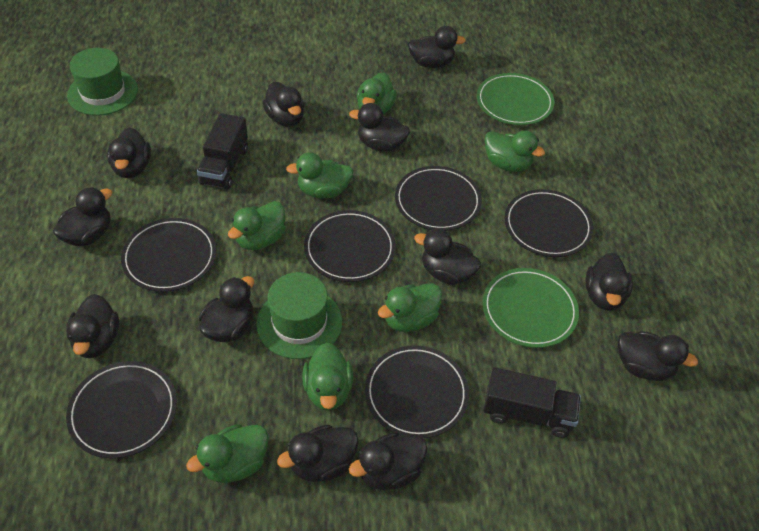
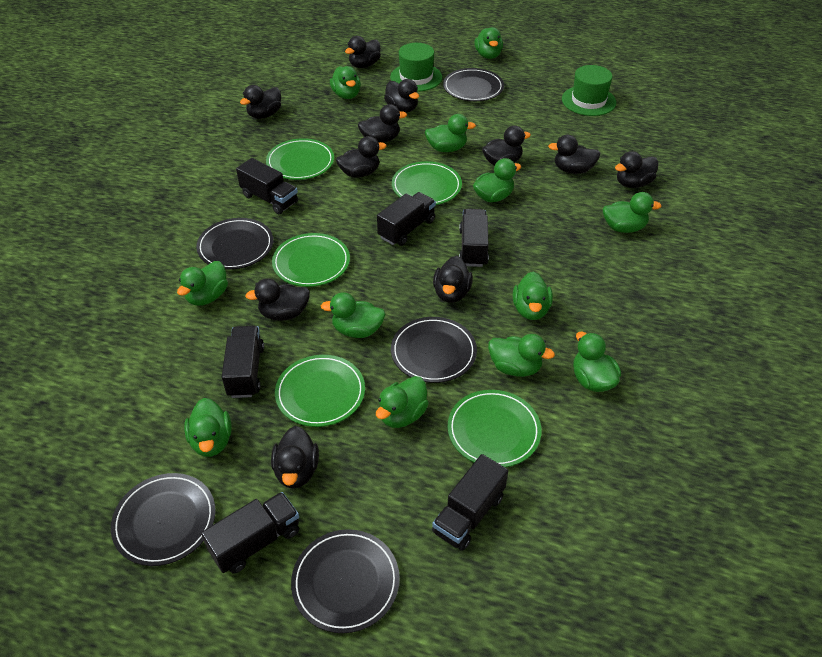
black duck: [53,187,112,246] [66,294,119,358] [107,127,151,178] [199,276,254,342] [263,82,304,127] [277,425,359,482] [349,103,410,152] [349,432,427,490] [408,26,466,68] [414,229,481,285] [585,253,633,311] [618,331,698,381] = 12 -> [240,85,281,119] [245,278,310,321] [271,426,319,489] [336,136,386,178] [345,36,381,68] [358,104,407,143] [384,79,419,112] [433,256,473,303] [482,125,531,166] [548,135,601,174] [615,151,659,188] = 11
black plate: [66,361,177,458] [121,218,216,292] [304,210,396,282] [365,345,469,438] [395,166,482,231] [504,189,593,257] = 6 -> [111,473,216,566] [196,218,273,270] [291,529,400,633] [391,317,477,383] [443,68,504,101] = 5
black truck: [197,113,248,190] [483,367,581,438] = 2 -> [201,492,299,574] [222,326,264,398] [236,158,298,214] [377,192,436,246] [432,454,508,551] [459,209,489,267] = 6
green duck: [186,424,269,483] [228,201,286,250] [286,152,353,198] [302,343,353,410] [357,72,397,115] [378,283,442,332] [485,130,545,172] = 7 -> [177,261,228,306] [184,398,232,457] [321,292,386,338] [330,66,361,99] [376,376,429,428] [425,114,476,152] [473,158,521,202] [474,27,503,59] [488,334,555,377] [513,271,553,320] [573,331,621,392] [603,192,662,233] = 12
green plate: [477,73,555,125] [483,268,579,348] = 2 -> [266,138,334,180] [272,233,350,287] [275,355,365,427] [392,161,462,205] [448,390,542,467] = 5

